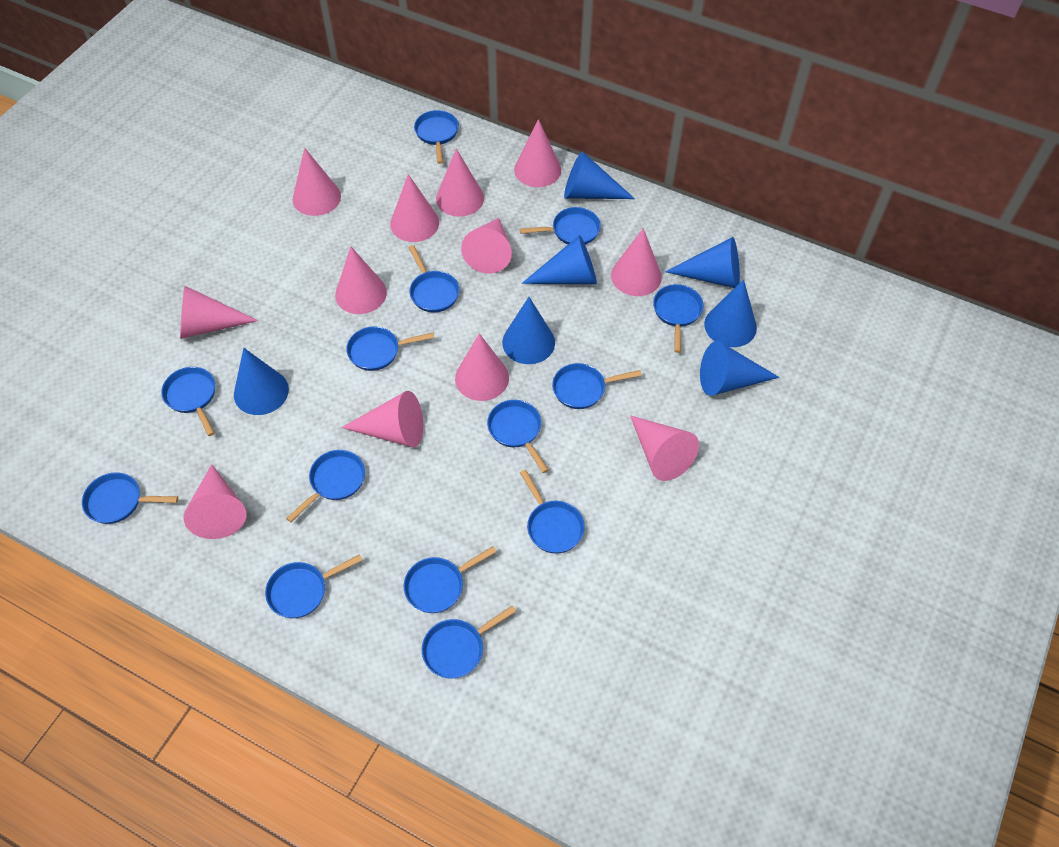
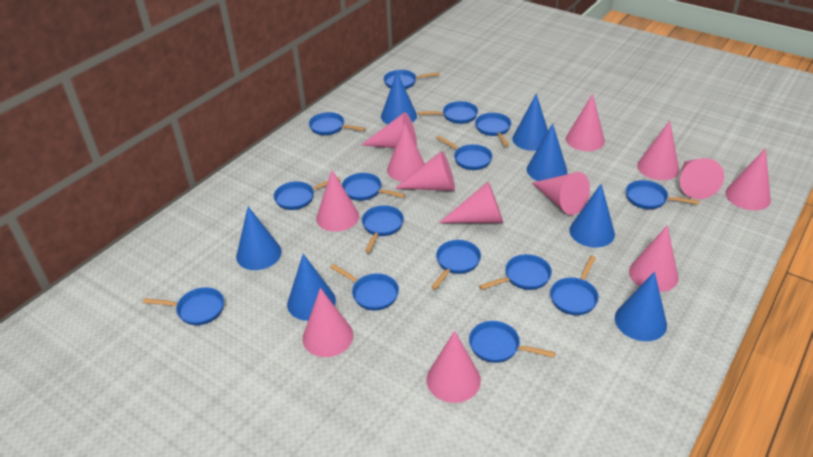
blue pan: [82,472,178,524] [161,367,215,436] [265,554,362,618] [286,450,365,522] [346,326,434,371] [404,546,497,613] [408,245,459,313] [414,110,459,164] [422,605,516,679] [487,400,549,473] [520,207,601,245] [520,469,585,554] [552,363,642,409] [653,284,704,353] = 14 -> [143,287,224,325] [274,177,340,210] [309,112,366,135] [330,264,399,311] [342,173,405,201] [362,205,404,253] [383,70,440,89] [418,101,478,124] [431,240,481,290] [436,136,493,170] [469,321,556,363] [475,113,511,146] [479,254,552,290] [550,256,599,315] [626,180,700,209] = 15
pink cone: [180,286,258,339] [183,464,247,539] [293,148,341,216] [335,246,387,314] [341,391,423,447] [390,174,439,242] [436,148,484,217] [455,333,509,401] [461,218,512,274] [514,119,561,187] [611,228,662,296] [630,415,699,481] = 12 -> [303,288,353,357] [316,170,359,232] [361,112,417,148] [387,124,425,182] [394,151,455,191] [427,331,481,403] [439,182,503,223] [532,172,590,215] [566,94,605,151] [629,225,678,292] [637,121,679,180] [680,158,724,199] [725,148,771,210] = 13

